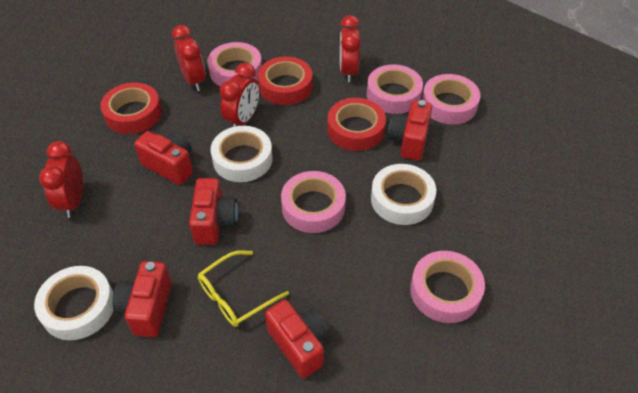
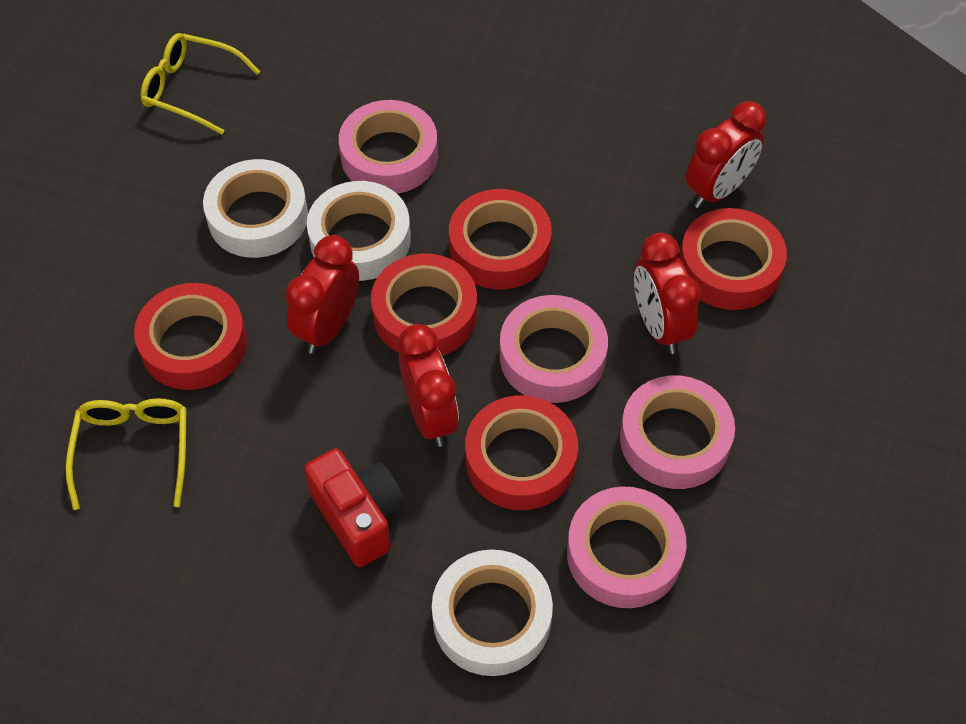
pink tape: [208,42,262,87] [281,171,346,233] [367,64,423,114] [410,251,485,323] [422,74,481,125] = 5 -> [339,100,438,194] [500,295,608,403] [567,486,687,608] [620,376,735,489] = 4
red camera: [112,261,172,337] [134,131,193,185] [189,178,238,245] [265,300,331,378] [388,100,432,160] = 5 -> [304,449,404,567] = 1
red tape: [100,83,162,134] [258,57,313,105] [327,98,386,151] = 3 -> [134,283,247,390] [371,254,477,356] [449,189,552,289] [465,395,578,510] [679,208,787,310] = 5
yellow glasses: [198,250,289,327] = 1 -> [65,398,187,510] [141,33,260,135] = 2

